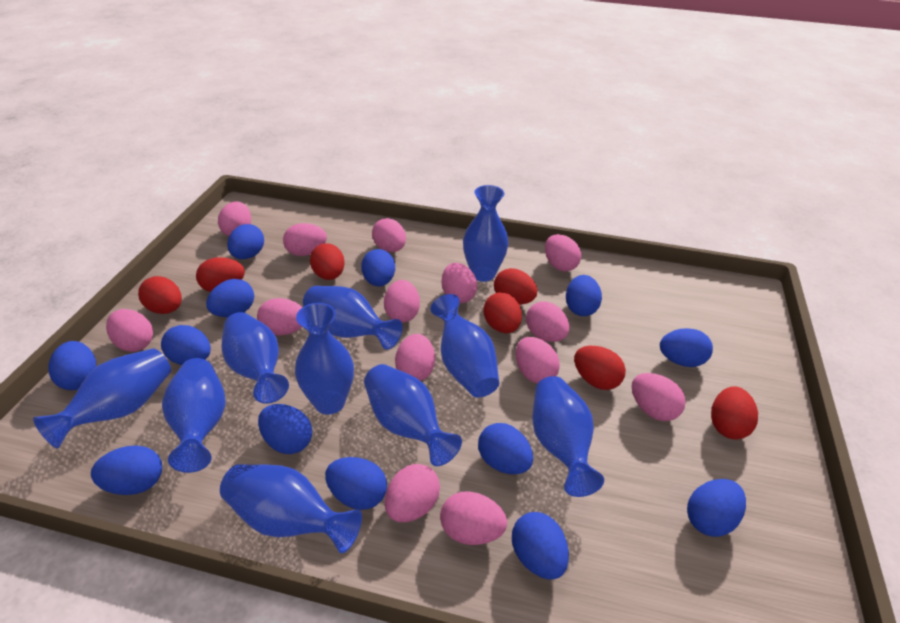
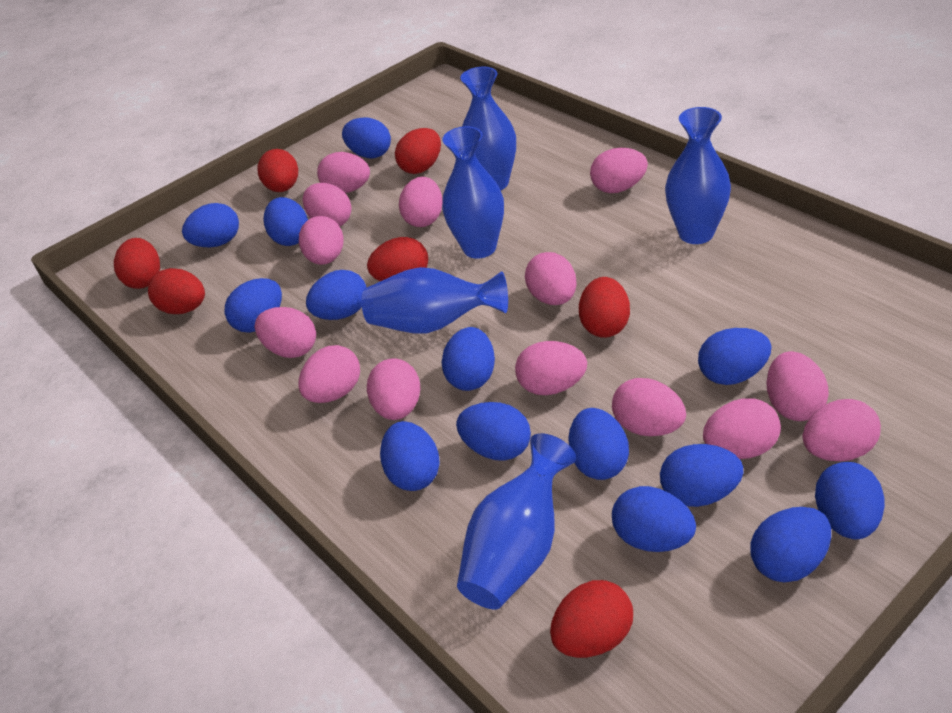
blue egg: [48,341,96,390] [91,445,162,495] [161,325,211,365] [206,279,254,317] [227,224,264,259] [258,404,312,454] [325,457,387,510] [361,249,395,286] [478,423,533,474] [512,512,569,580] [566,275,602,316] [660,328,713,367] [687,479,746,537] = 13 -> [182,203,239,247] [225,278,282,333] [264,197,308,246] [306,270,367,320] [342,117,391,158] [380,421,440,491] [442,327,495,391] [456,402,531,461] [568,408,629,480] [612,486,696,552] [660,444,744,507] [698,328,771,385] [751,507,831,583] [815,462,885,539] = 14
blue vase: [33,348,171,449] [162,358,226,473] [220,464,362,553] [222,312,289,404] [295,303,354,415] [303,286,402,350] [364,364,462,466] [430,294,499,398] [463,185,509,282] [532,376,604,497] = 10 -> [362,267,508,333] [442,126,504,259] [457,433,576,610] [460,67,516,190] [665,107,731,244] = 5

